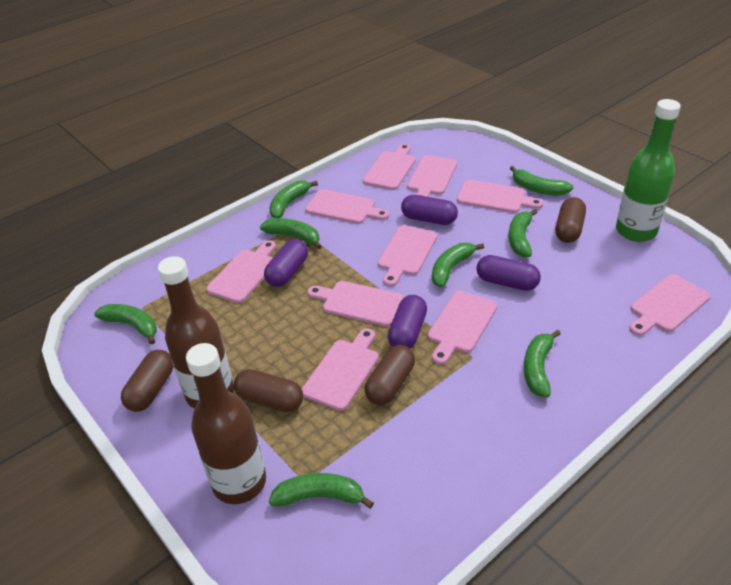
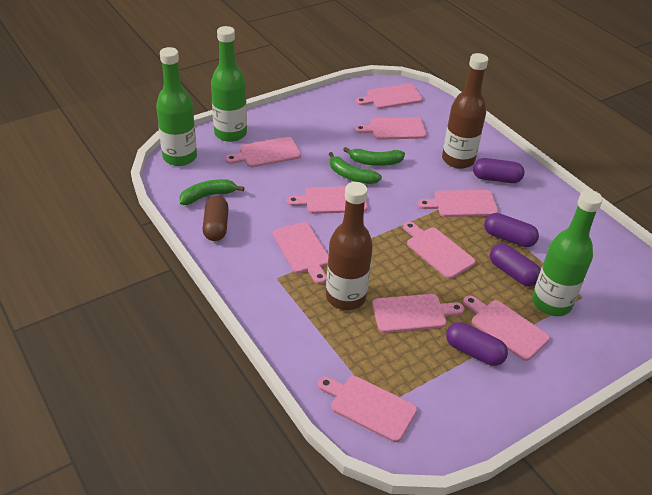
brown capsule: [121,350,174,412] [234,369,303,412] [365,345,415,405] [555,197,586,243] = 4 -> [203,196,229,241] = 1
green banana: [94,304,157,345] [260,218,322,249] [269,180,318,218] [269,473,374,509] [432,243,484,287] [509,209,538,257] [510,166,573,196] [524,330,561,398] = 8 -> [180,179,244,205] [329,152,382,184] [343,147,405,166] = 3
green bottle: [616,99,681,242] = 1 -> [156,47,197,166] [211,26,247,142] [532,190,603,316] = 3

